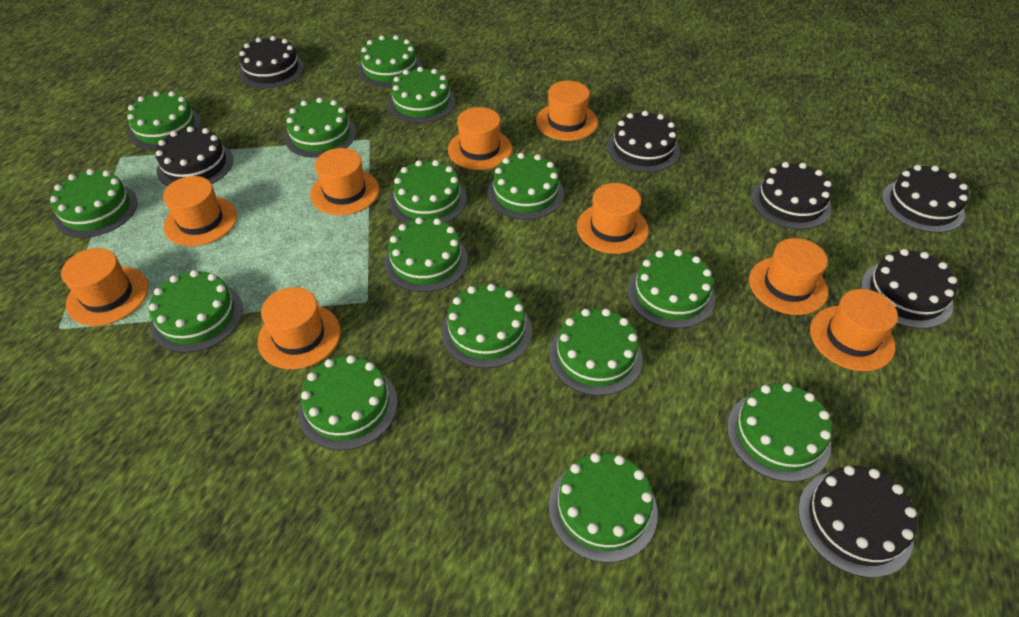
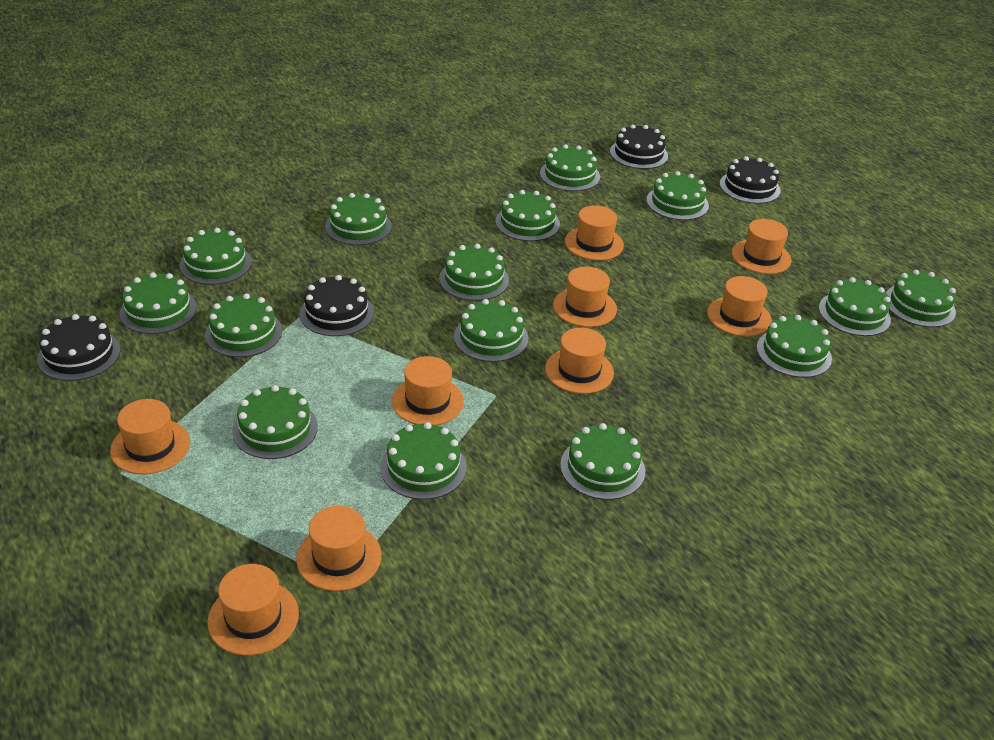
black cake: [155,126,233,187] [239,36,304,89] [607,111,680,172] [752,162,832,229] [798,466,917,578] [861,249,957,329] [882,165,969,233] = 7 -> [37,314,120,381] [300,275,374,336] [610,124,668,169] [720,156,781,204] = 4

